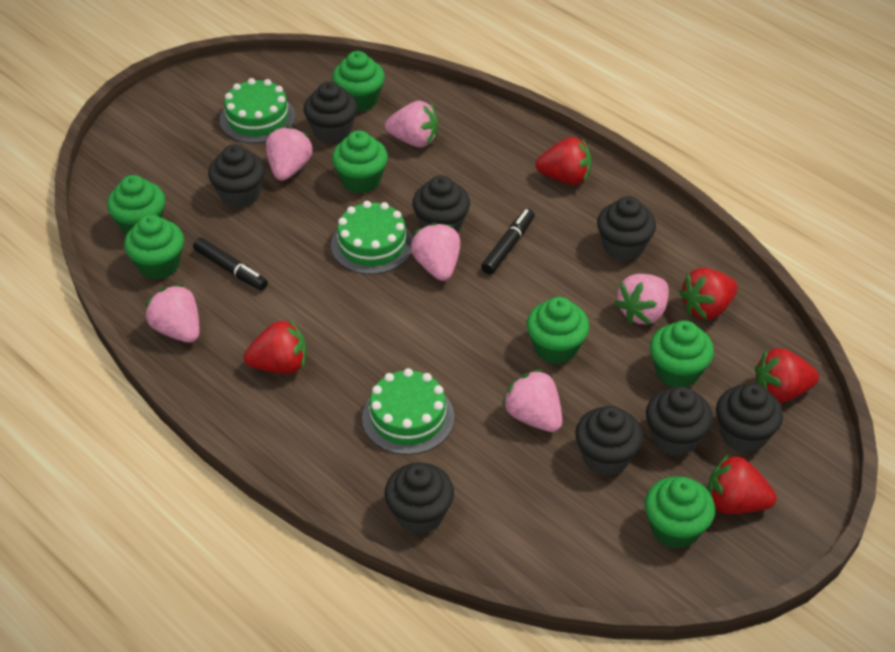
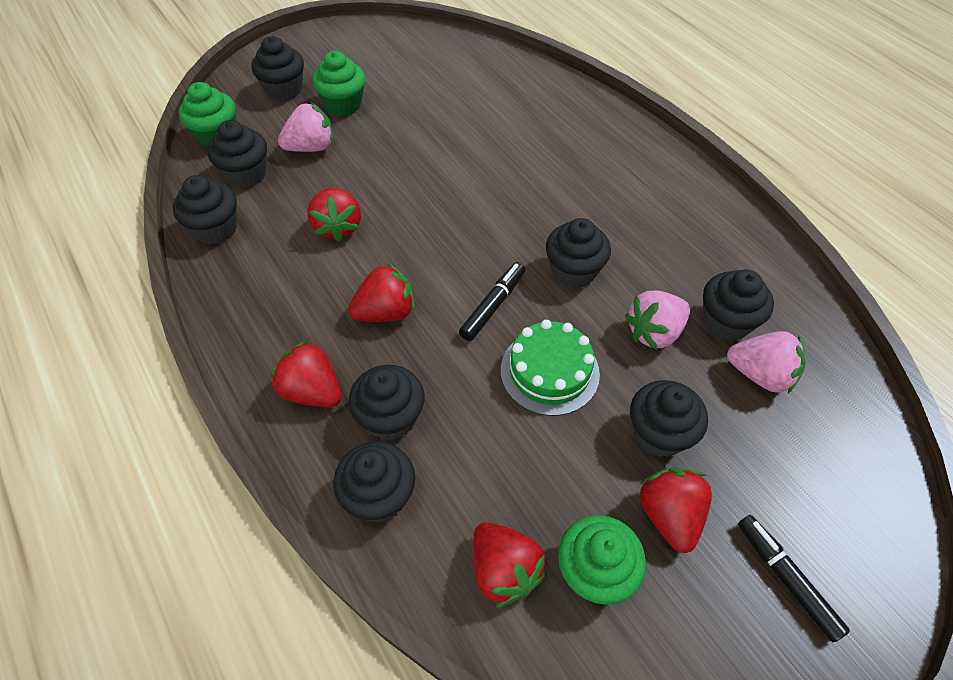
green cake: [220,78,295,143] [331,201,413,274] [362,368,454,455] = 3 -> [501,320,600,416] = 1
green cupcake: [107,175,165,235] [124,214,184,280] [332,51,385,112] [332,130,388,194] [527,297,589,364] [645,476,715,549] [650,320,714,388] = 7 -> [179,82,236,147] [312,51,365,116] [558,515,646,605] = 3
pink strawberry: [145,284,200,343] [266,126,313,181] [385,101,438,147] [411,222,460,281] [502,369,562,432] [615,274,669,324] = 6 -> [278,103,333,152] [625,291,690,350] [727,331,806,393] = 3

